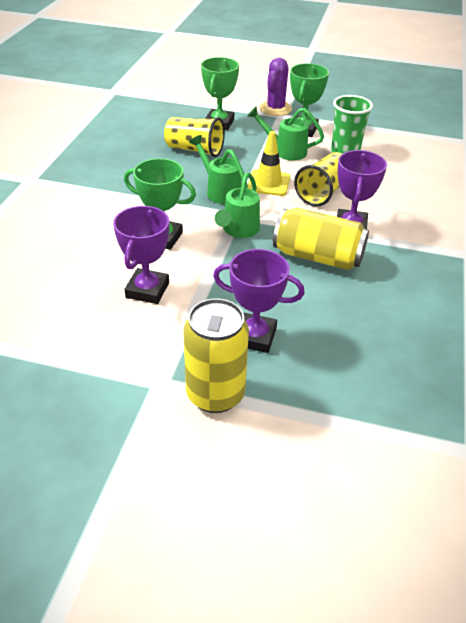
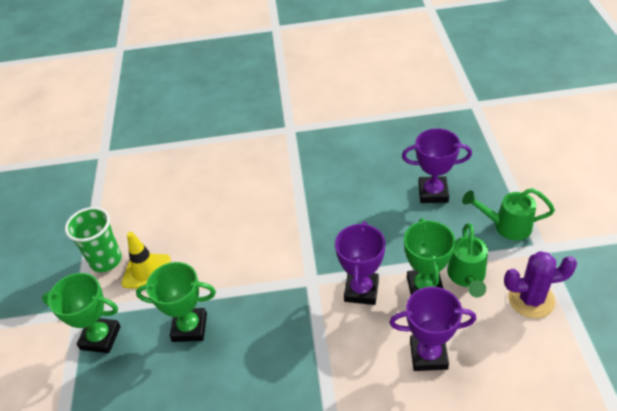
green watering can: [189,135,248,204] [215,172,260,238] [247,106,324,161] = 3 -> [447,223,488,298] [462,188,555,241] = 2
yellow can: [183,298,249,413] [273,208,369,270] = 2 -> none = 0
yellow cup: [164,117,225,157] [294,152,342,206] = 2 -> none = 0

